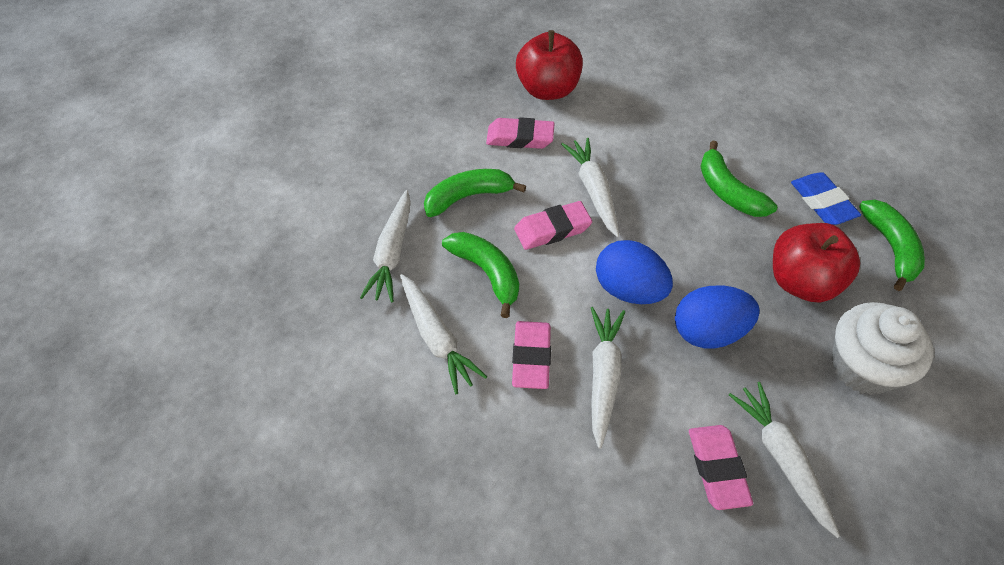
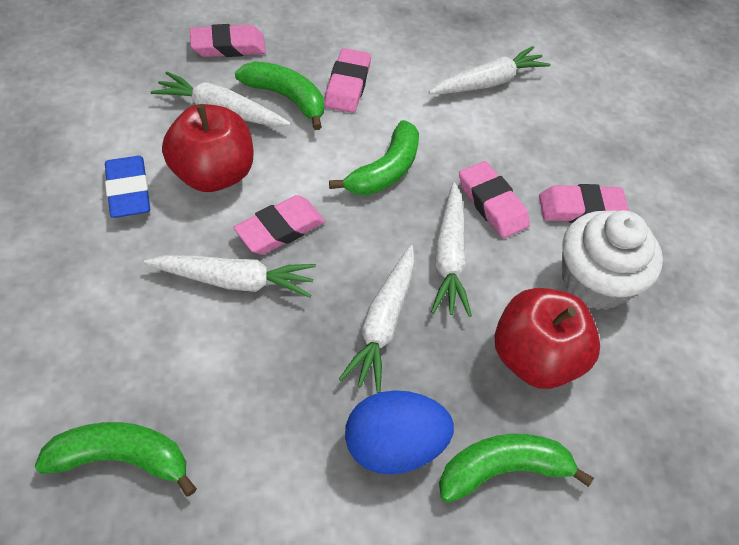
blue egg: [596,240,673,304] [675,285,760,349] = 2 -> [345,390,454,475] = 1
pink eraser: [486,117,555,149] [512,321,551,389] [514,201,592,250] [689,425,753,510] = 4 -> [190,24,266,57] [233,195,325,255] [324,48,371,113] [459,161,530,238] [539,184,629,223] = 5

